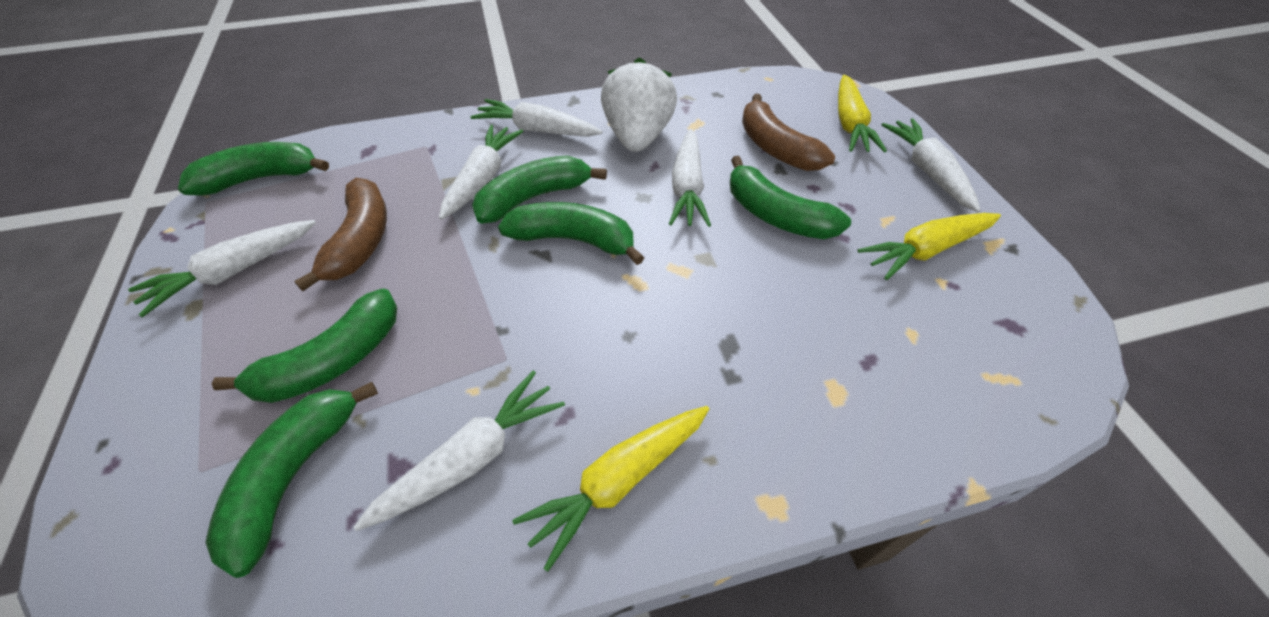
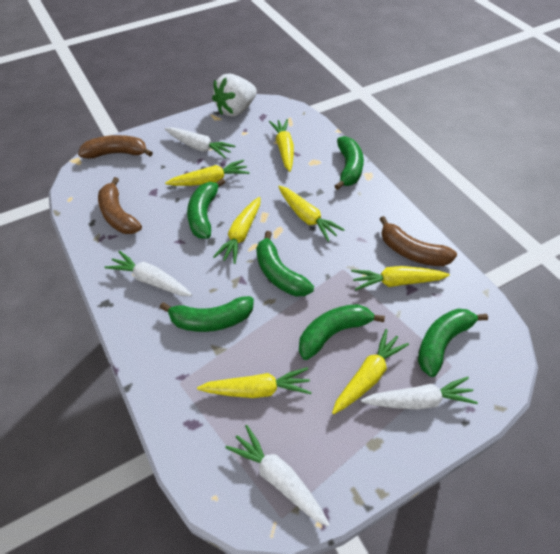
brown banana: [294,178,387,291] [742,94,835,171] = 2 -> [78,135,153,159] [98,177,142,234] [380,216,457,266] = 3
white carrot: [128,220,316,317] [354,371,565,531] [439,125,523,220] [470,99,602,137] [669,129,711,227] [882,118,981,212] = 6 -> [104,251,192,296] [165,127,235,158] [225,425,329,526] [361,377,478,410] = 4
yellow carrot: [512,406,709,572] [838,75,887,153] [857,213,1001,280] = 3 -> [165,160,249,186] [197,367,312,398] [213,197,261,264] [269,119,294,172] [278,186,345,242] [332,329,409,414] [351,266,450,290] = 7

